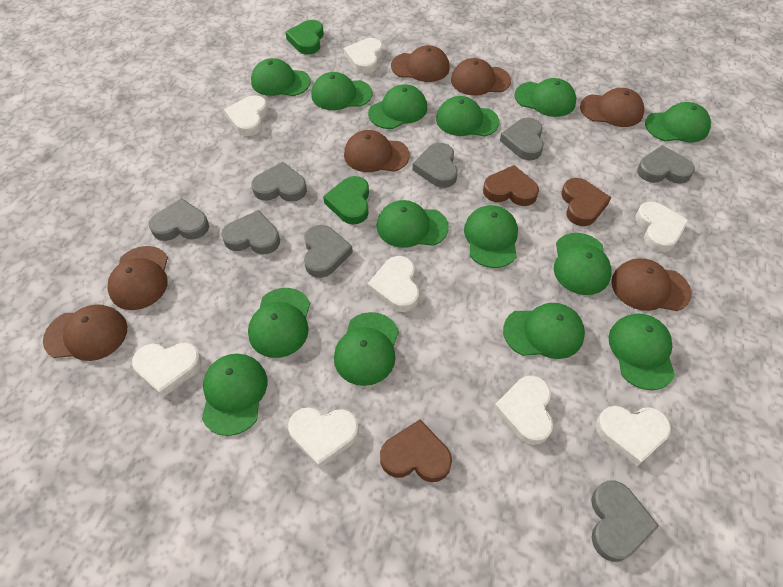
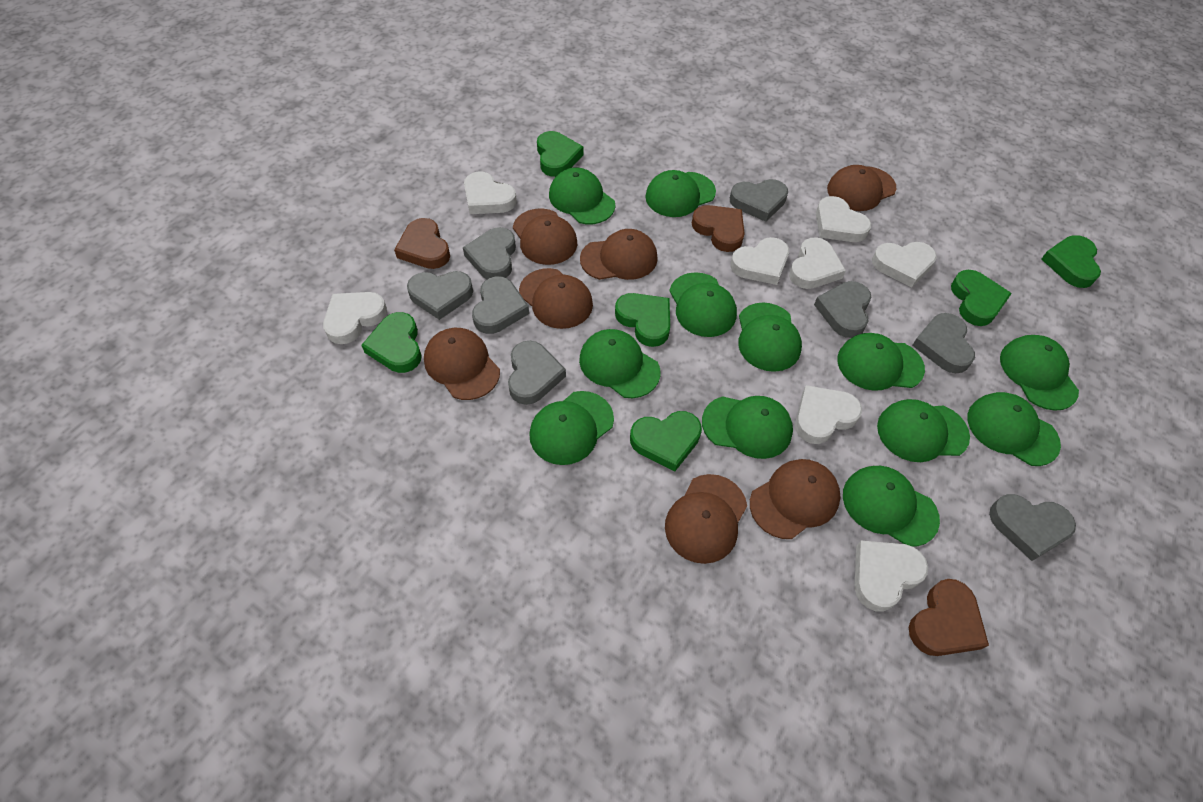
green cap: [202,353,267,436] [248,288,310,358] [251,58,311,96] [311,72,373,110] [334,312,399,386] [368,84,427,129] [377,200,449,248] [436,96,499,136] [464,205,518,268] [503,303,585,359] [514,78,576,117] [554,233,612,295] [609,313,675,390] [645,102,711,142] = 14 -> [529,391,614,465] [549,168,615,224] [579,329,661,398] [645,170,716,217] [669,272,737,337] [702,396,793,459] [738,302,802,372] [837,333,925,391] [843,466,940,547] [877,399,970,462] [968,392,1061,466] [1000,335,1079,411] = 12
green heart: [285,20,324,55] [323,176,369,224] = 2 -> [361,312,422,373] [537,131,584,177] [615,293,670,347] [630,411,702,471] [951,270,1012,326] [1041,235,1101,288] = 6

